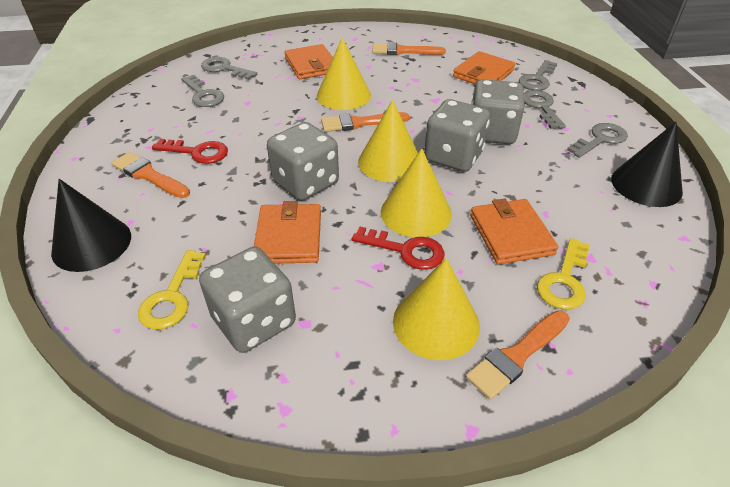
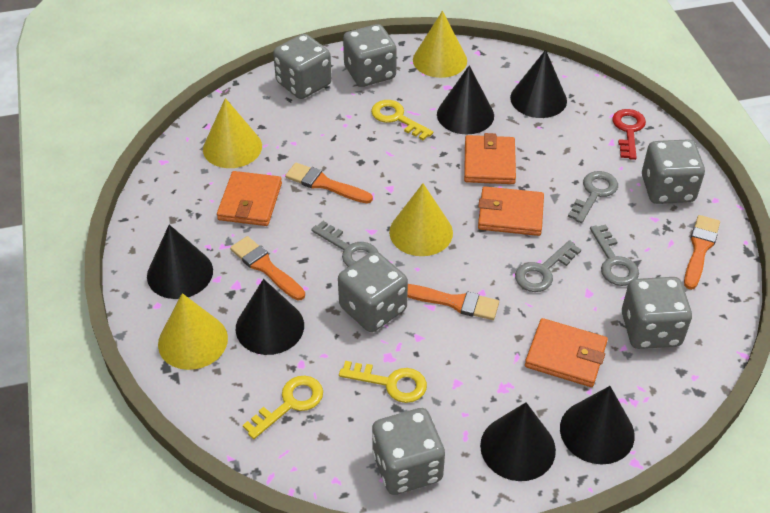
black cone: [51,179,131,272] [611,122,683,207] = 2 -> [147,225,213,299] [236,279,304,355] [437,65,494,134] [480,402,556,481] [510,50,567,118] [560,386,635,464] = 6
grey dice: [199,247,296,353] [267,122,339,201] [424,99,490,172] [471,79,524,144] = 4 -> [273,34,332,99] [338,251,408,332] [343,24,397,87] [372,408,445,495] [622,277,692,349] [642,139,705,204] = 6
grey key: [181,75,225,107] [201,57,257,80] [519,60,557,91] [524,90,566,129] [567,123,628,158] = 5 -> [311,221,379,267] [515,240,581,292] [568,171,618,223] [590,224,639,286] = 4
red key: [152,139,228,164] [352,227,445,270] = 2 -> [612,109,646,160] = 1
yellow key: [138,250,206,330] [537,238,590,310] = 2 -> [243,376,323,439] [339,361,427,403] [371,100,433,140] = 3

